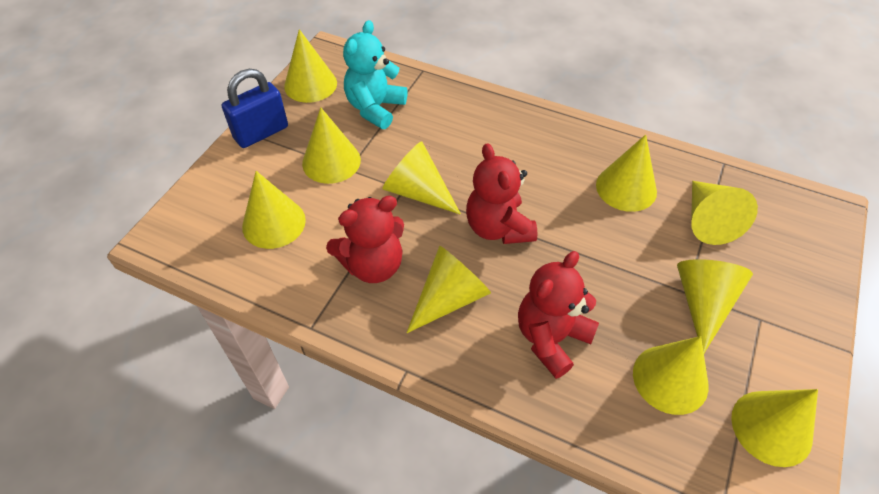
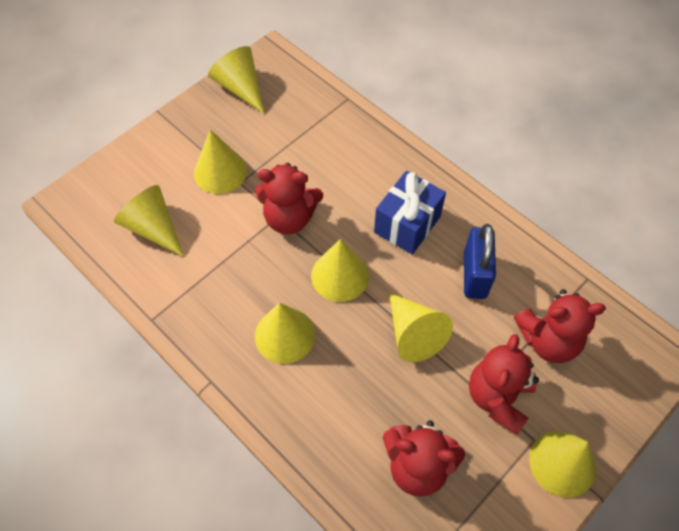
blue gift: none = 0 -> [374,171,446,254] = 1
red teddy bear: [326,196,404,283] [466,143,537,244] [518,251,599,379] = 3 -> [255,163,323,234] [383,420,465,497] [469,334,539,435] [514,289,606,363] = 4
turquoise teddy bear: [343,20,407,129] = 1 -> none = 0
yellow cone: [242,171,306,249] [284,29,337,103] [302,107,361,184] [382,141,461,215] [407,246,491,333] [596,134,657,212] [633,336,709,415] [677,259,753,353] [691,181,758,245] [731,389,818,467] = 10 -> [114,185,184,257] [194,130,247,194] [208,46,265,114] [255,303,315,364] [311,239,369,302] [389,293,453,362] [529,431,596,498] = 7

